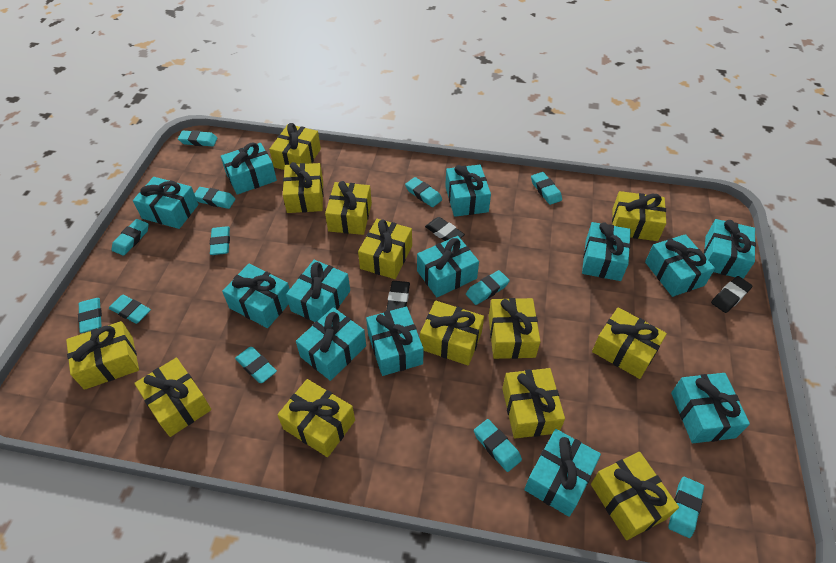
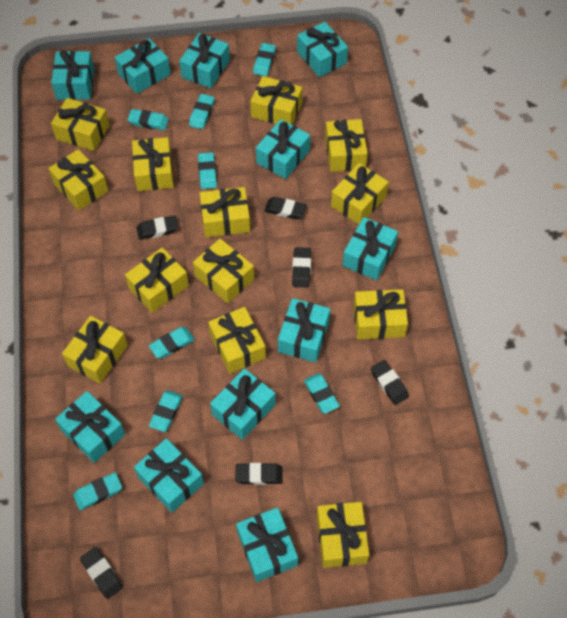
black eraser: [386,281,410,311] [425,217,465,241] [711,276,752,313] = 3 -> [80,547,123,599] [137,216,178,240] [235,463,283,485] [264,197,307,220] [292,247,311,287] [371,360,409,405] = 6
turquoise eraser: [78,298,102,333] [109,295,151,324] [112,219,149,256] [178,130,218,146] [194,187,236,209] [210,226,230,255] [235,347,277,383] [405,177,442,207] [466,270,510,305] [474,419,522,472] [531,172,562,205] [668,477,704,538] = 12 -> [73,472,122,510] [128,109,169,130] [149,327,195,358] [149,390,183,432] [189,94,215,129] [198,152,217,189] [253,43,276,76] [304,373,340,414] = 8
turquoise gift: [133,177,198,229] [221,142,277,195] [222,264,290,328] [286,260,350,322] [296,307,366,381] [366,307,423,376] [417,236,479,297] [445,165,491,217] [524,429,601,517] [582,222,631,281] [645,234,715,297] [671,373,750,443] [704,219,756,279] = 13 -> [51,50,94,100] [55,391,125,463] [115,38,171,94] [134,438,204,513] [179,33,230,88] [210,368,276,440] [236,507,298,582] [256,119,310,179] [278,298,330,362] [297,22,348,77] [343,217,398,280] = 11

